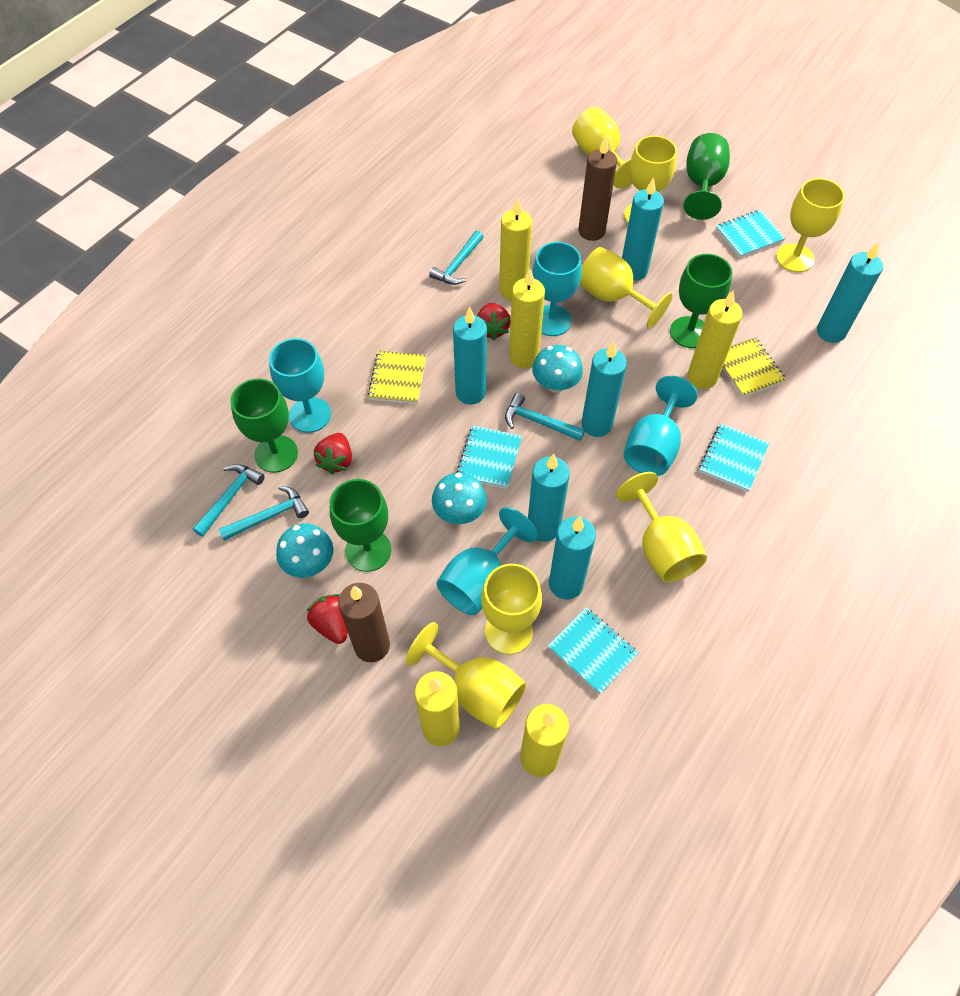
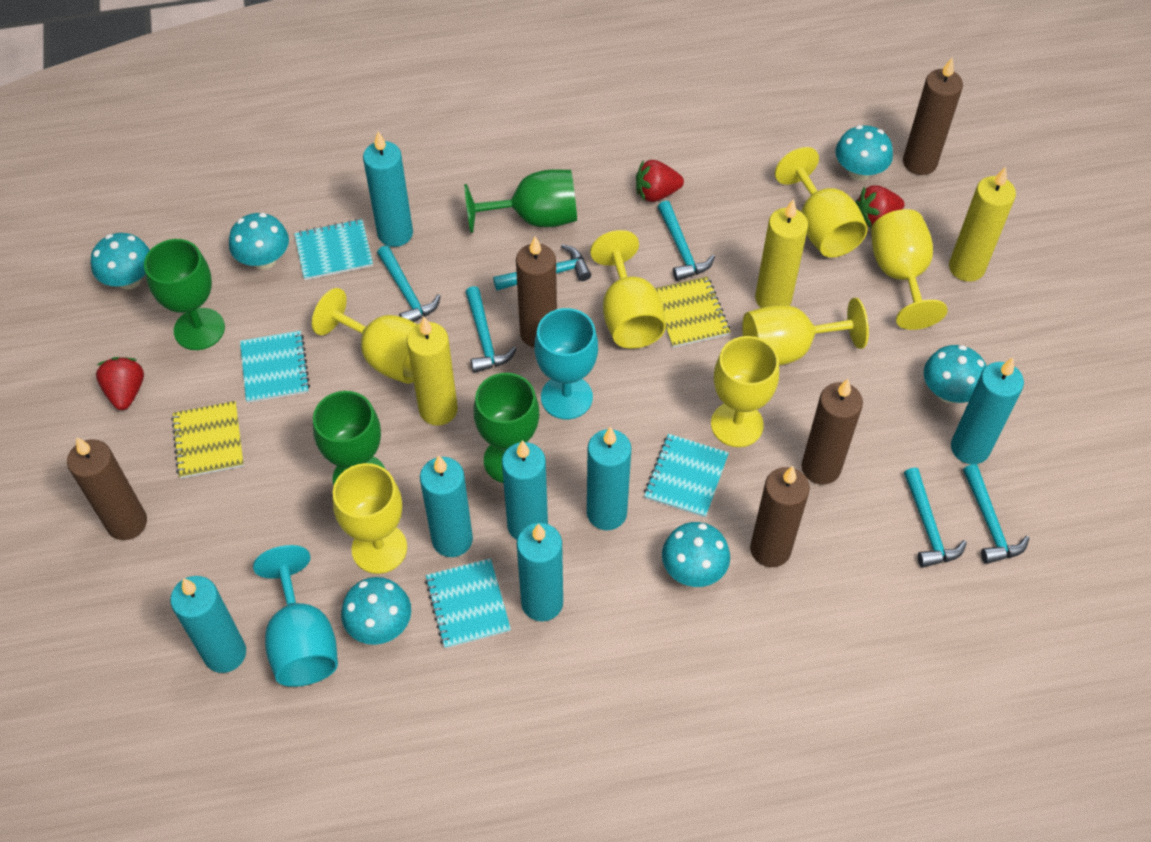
brown candle: [338,583,390,662] [578,136,617,241] = 2 -> [67,438,147,540] [516,236,557,348] [750,466,810,567] [802,379,863,485] [903,57,963,175] = 5
turquoise candle: [453,307,487,405] [528,454,570,542] [549,517,596,599] [581,341,627,437] [622,177,664,281] [817,242,883,343] = 6 -> [170,576,246,673] [363,132,413,247] [420,455,473,557] [502,440,548,540] [517,523,563,621] [587,427,631,530] [951,358,1024,464] = 7
turquoise goblet: [269,338,331,433] [437,507,538,615] [532,242,582,336] [624,376,698,476] = 4 -> [253,545,338,687] [534,308,598,419] = 2
turquoise hammer: [193,464,265,537] [219,486,309,541] [429,231,483,285] [505,393,585,441] = 4 -> [377,246,441,322] [466,286,516,373] [493,244,591,291] [658,201,715,281] [904,467,967,568] [963,464,1030,564] = 6
turquoise mushroom: [276,524,334,578] [432,473,487,524] [532,345,583,393] = 3 -> [91,233,150,290] [229,213,289,270] [341,577,411,645] [662,522,730,587] [835,125,893,181] [924,345,986,403] = 6
yellow candle: [415,671,460,746] [499,198,532,300] [509,269,545,368] [520,704,569,777] [687,290,743,389] = 5 -> [407,317,458,426] [755,199,808,308] [949,167,1016,282] = 3

